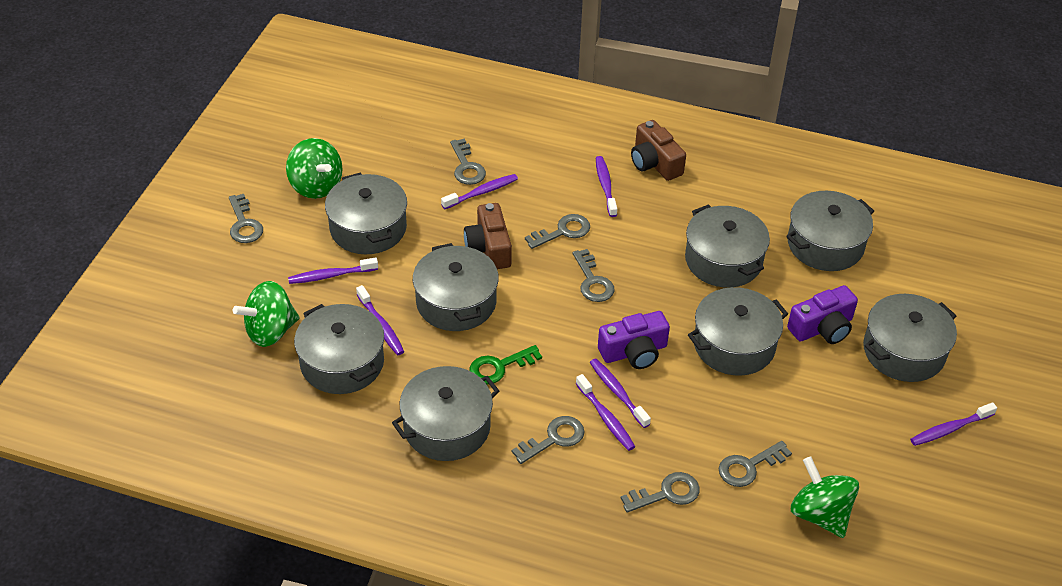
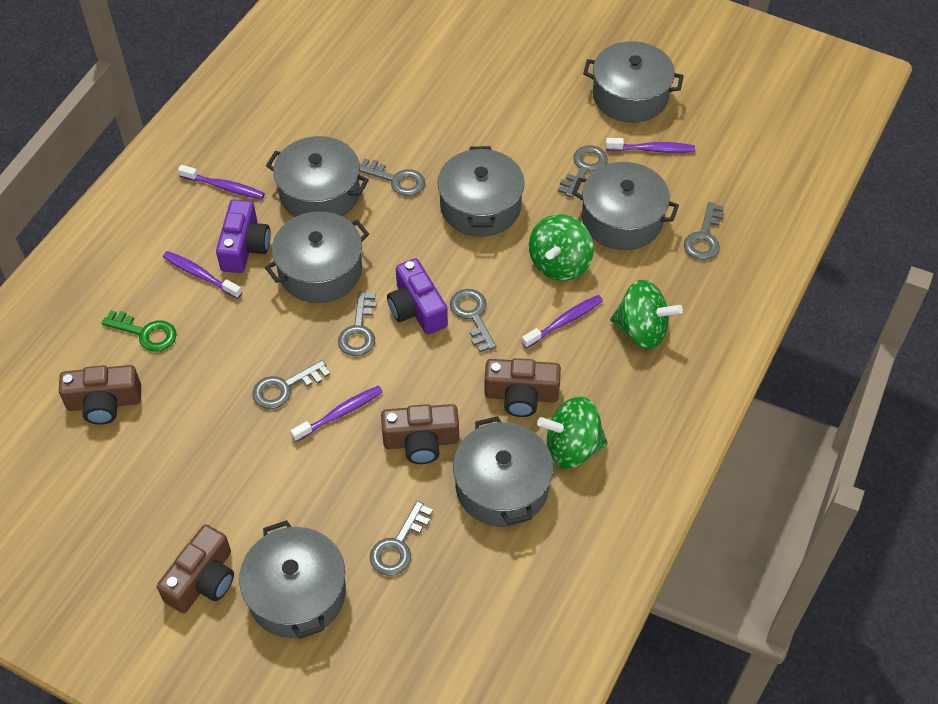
brown camera: [464,203,512,269] [631,120,686,181] = 2 -> [59,365,141,425] [157,524,234,613] [381,404,459,464] [484,358,561,417] = 4
grey pot: [294,304,384,394] [325,173,407,254] [392,366,499,461] [413,243,499,331] [685,204,770,288] [688,287,788,376] [786,191,874,271] [863,294,957,382] = 8 -> [239,520,346,639] [265,211,369,303] [266,136,369,217] [437,146,525,237] [453,416,553,527] [572,162,679,250] [583,41,684,123] = 7
purple toothbrush: [288,258,378,284] [356,285,404,355] [441,174,518,209] [576,374,635,451] [590,358,651,428] [596,156,617,217] [910,402,997,446] = 7 -> [163,251,242,299] [178,165,265,200] [290,385,383,442] [522,295,603,348] [606,138,695,153] = 5

